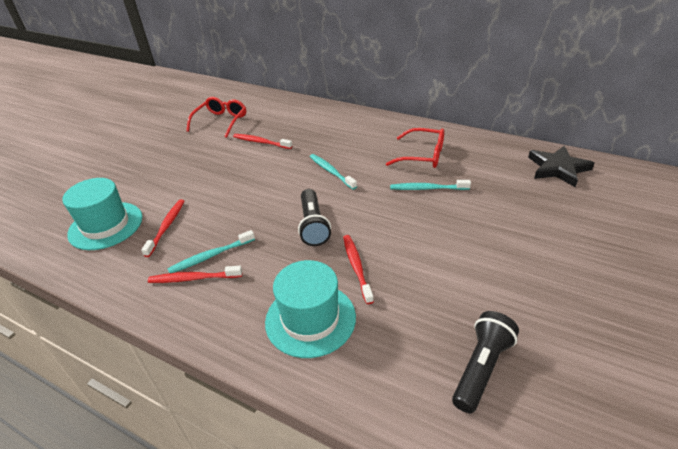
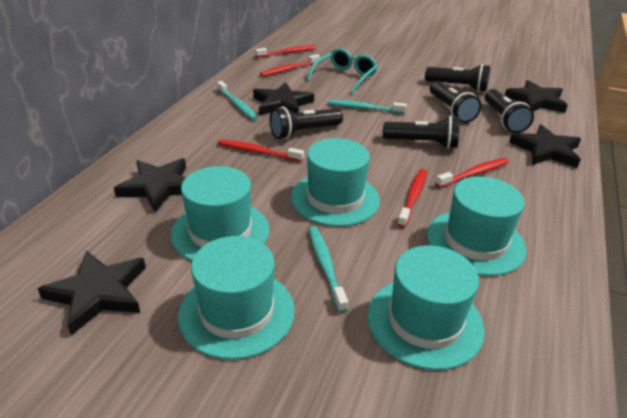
black flashlight: [298,189,331,246] [452,311,519,413] = 2 -> [270,106,343,139] [383,116,460,149] [425,64,490,92] [430,81,481,123] [485,89,534,133] = 5
black star: [528,146,594,187] = 1 -> [38,250,146,335] [114,158,186,213] [253,82,314,115] [505,80,568,113] [509,124,581,168] = 5
red glasses: [186,97,246,138] [386,128,444,168] = 2 -> none = 0
red toothbrush: [141,199,185,257] [148,266,242,283] [233,134,292,149] [343,235,374,304] = 4 -> [218,139,304,162] [255,46,317,57] [260,54,320,76] [397,169,427,228] [435,158,509,188] = 5
turquoise glasses: none = 0 -> [307,48,378,94] = 1
turquoise hat: [63,178,143,250] [265,260,356,358] = 2 -> [171,166,269,261] [178,236,295,360] [291,138,380,227] [367,245,485,370] [427,177,526,276] = 5

